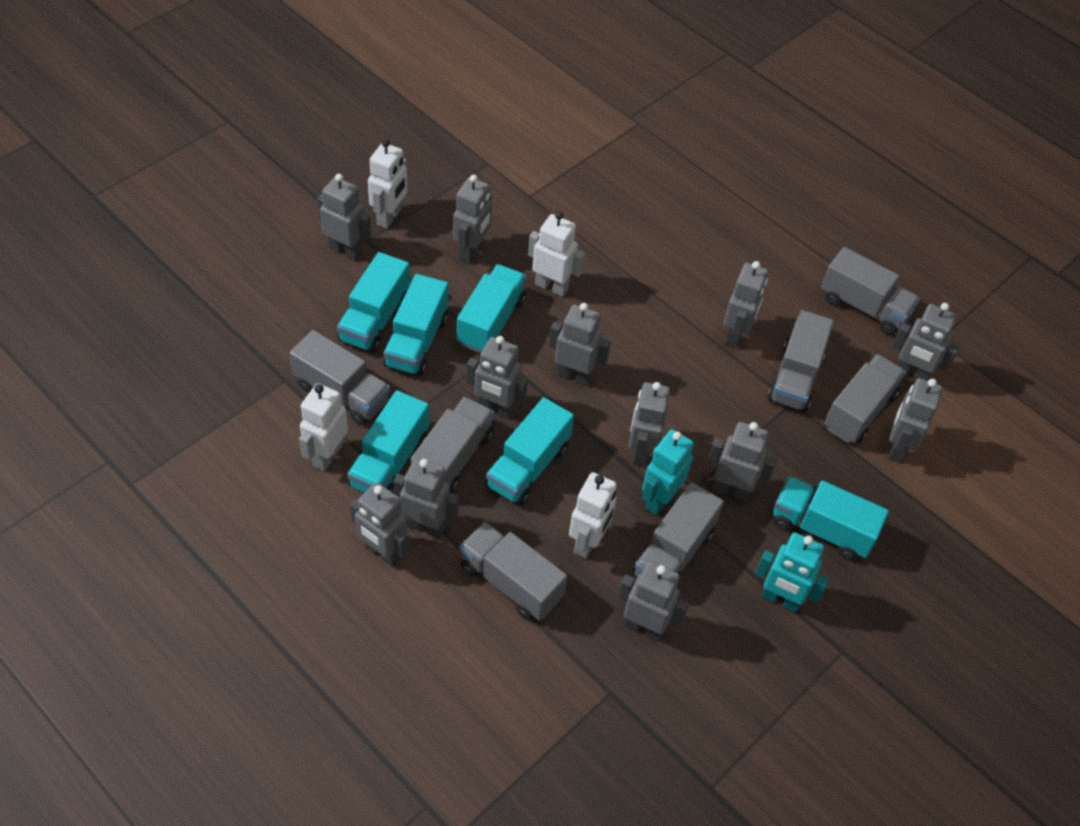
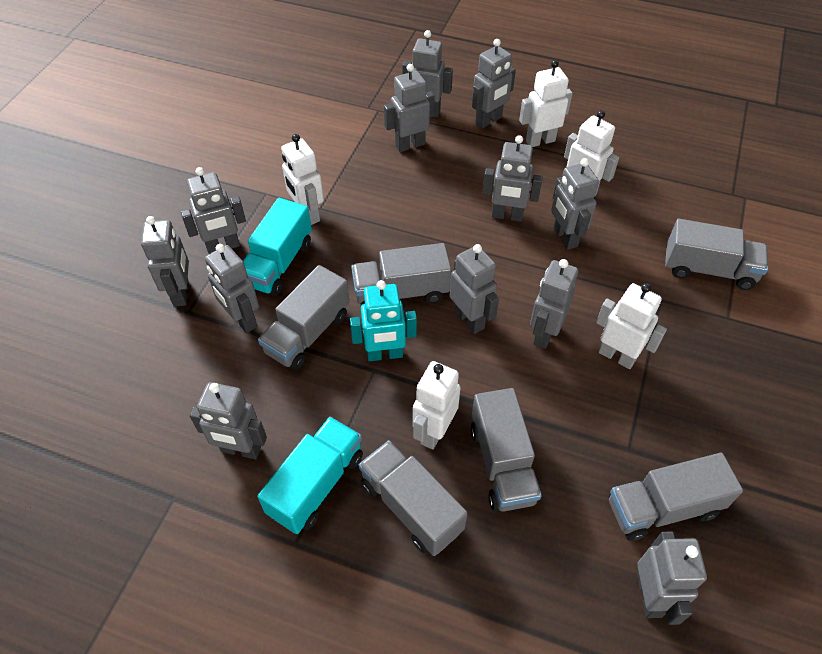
grey truck: [289,330,390,425] [411,397,494,493] [460,522,567,620] [632,482,724,587] [767,310,834,412] [821,247,920,335] [824,354,906,443] = 7 -> [258,265,350,370] [351,243,451,306] [359,440,468,556] [471,388,542,512] [609,453,743,541] [665,219,768,290] = 6
turquoise robot: [642,429,694,515] [755,532,829,613] = 2 -> [350,280,417,361] = 1
turquoise truck: [337,252,410,353] [347,390,429,493] [383,274,448,376] [457,264,526,353] [486,397,574,506] [773,476,889,560] = 6 -> [243,198,312,296] [257,417,363,534] = 2
white robot: [299,383,348,471] [368,139,407,229] [528,211,585,297] [569,472,617,559] = 4 -> [281,134,324,225] [413,361,461,450] [519,60,573,147] [564,110,619,197] [596,283,667,369] = 5

